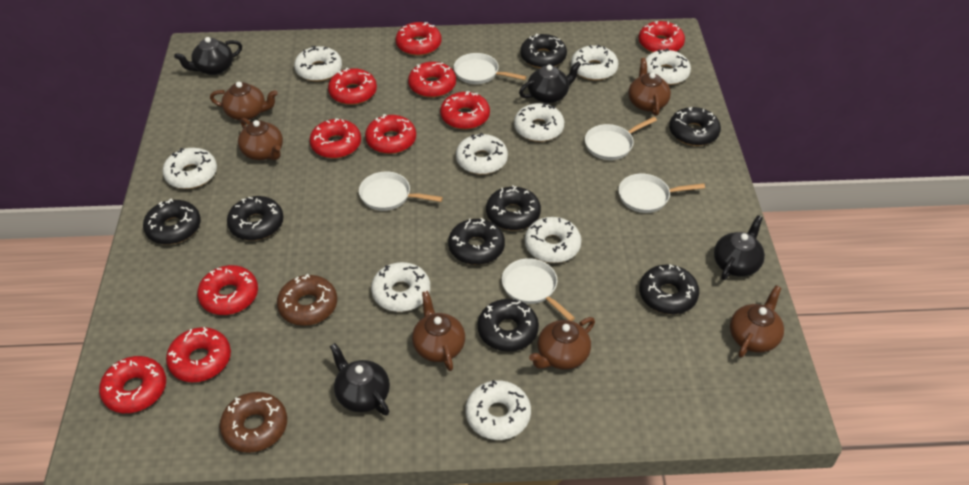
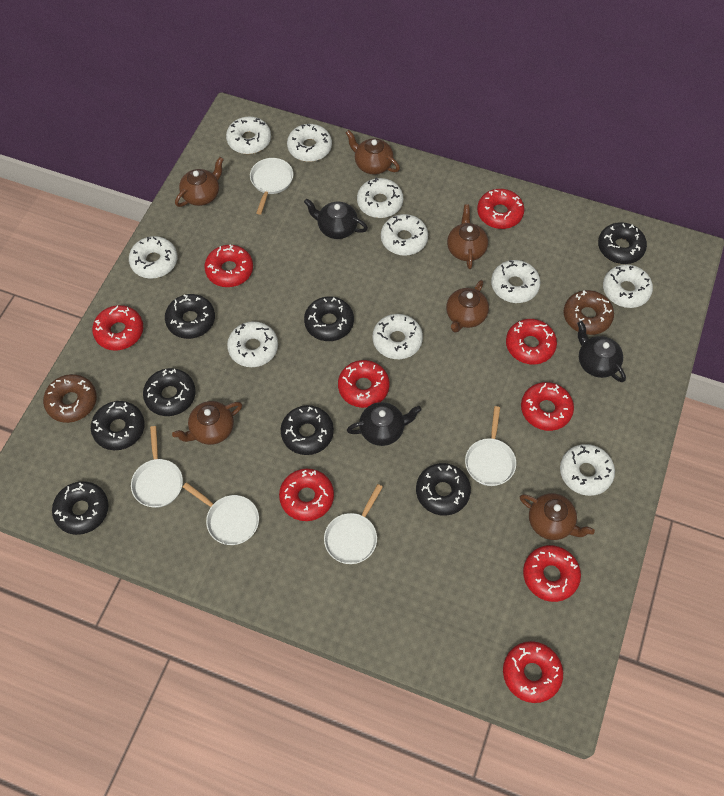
black teapot: [174,37,242,75] [330,343,390,416] [519,61,582,103] [714,215,765,280] = 4 -> [304,199,368,239] [347,402,422,446] [577,321,626,382] = 3
red donut: [99,356,166,413] [166,327,231,382] [197,265,258,315] [310,118,361,159] [328,68,377,105] [365,114,416,154] [396,22,441,56] [408,62,456,98] [440,91,490,130] [639,21,685,53] = 10 -> [92,305,143,351] [204,244,253,287] [279,468,334,521] [338,360,390,408] [477,189,524,229] [503,641,563,703] [506,319,557,364] [521,382,574,431] [523,545,581,602] = 9
white donut: [162,148,217,189] [294,46,342,82] [371,262,430,312] [456,133,508,174] [466,380,531,440] [514,103,564,142] [525,217,581,263] [571,45,619,81] [646,48,691,85] = 9 -> [129,236,177,279] [226,117,271,154] [227,321,278,367] [287,124,332,162] [357,178,403,218] [373,314,423,359] [381,214,428,256] [491,260,541,303] [560,444,615,496] [603,264,653,308] = 10

